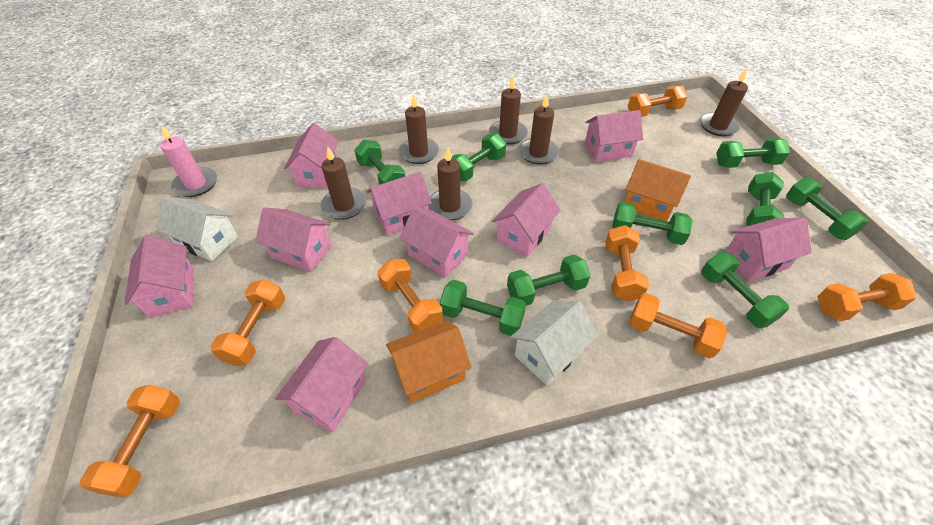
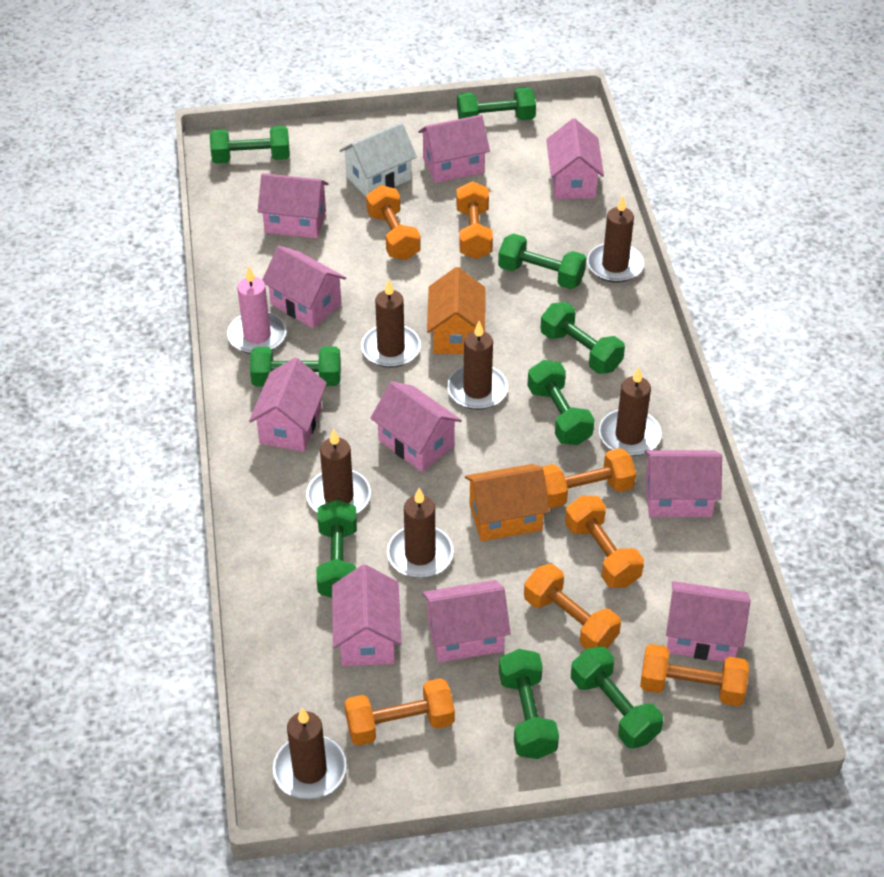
brown candle: [321,147,366,220] [398,94,439,164] [428,148,473,220] [489,76,528,145] [519,95,559,164] [700,68,748,136] = 6 -> [273,708,346,800] [306,429,371,513] [361,279,421,368] [387,488,453,578] [447,321,508,410] [587,196,644,283] [599,367,662,456] = 7
pink house: [124,236,194,318] [255,207,332,272] [275,337,368,432] [284,123,339,188] [367,172,432,235] [400,206,474,278] [492,183,561,257] [585,110,643,162] [725,218,812,281] = 9 -> [249,358,327,452] [258,173,329,238] [262,246,346,328] [332,564,401,666] [370,381,462,472] [418,115,490,183] [423,580,511,662] [546,118,604,199] [645,450,722,517] [666,581,750,662] = 10
white house: [156,197,238,262] [511,300,598,386] = 2 -> [339,122,417,196] = 1

